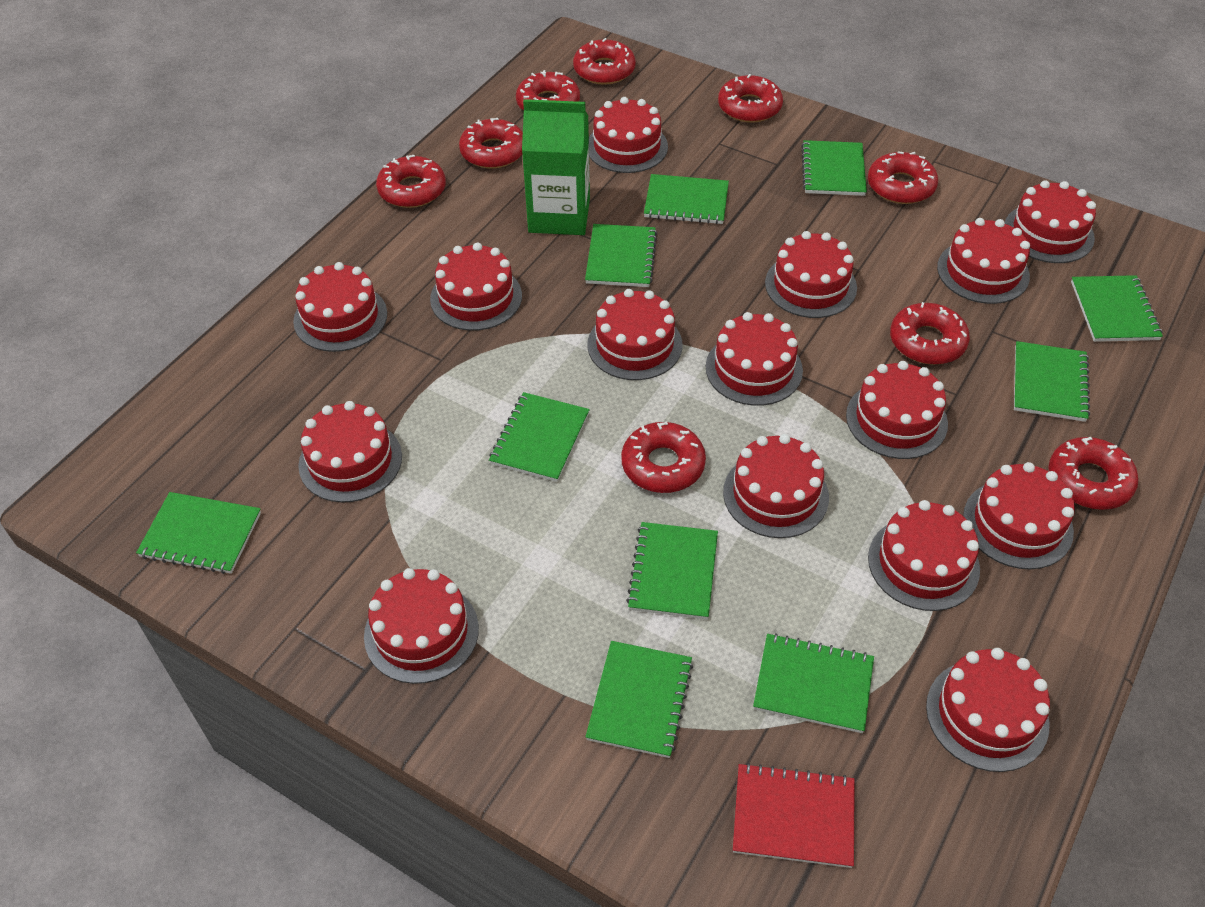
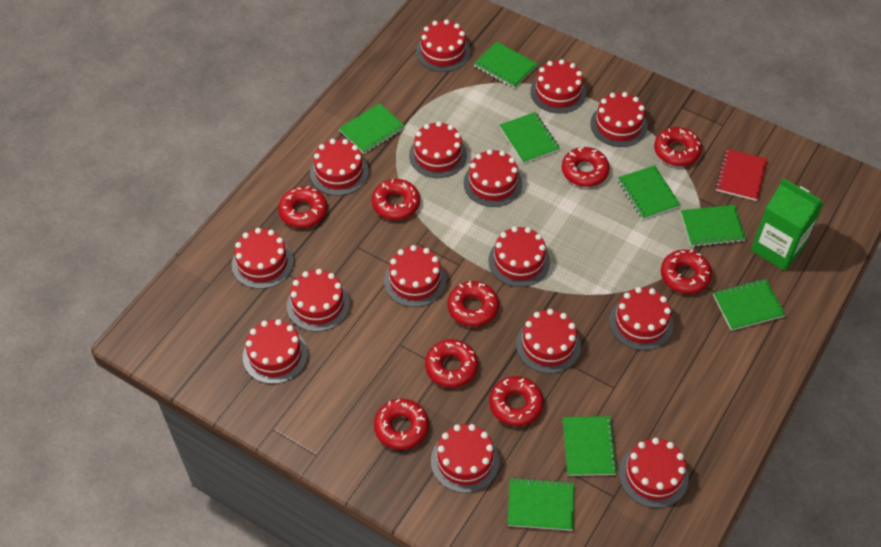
green notebook: [136,492,261,574] [489,392,590,482] [585,224,657,287] [585,641,693,758] [626,522,718,619] [644,174,729,224] [753,633,874,733] [801,140,867,196] [1014,341,1090,422] [1071,275,1163,342] = 10 -> [339,103,405,154] [474,42,537,89] [500,112,560,164] [508,477,574,531] [563,416,618,476] [618,165,681,220] [681,205,746,247] [713,279,786,331] = 8

